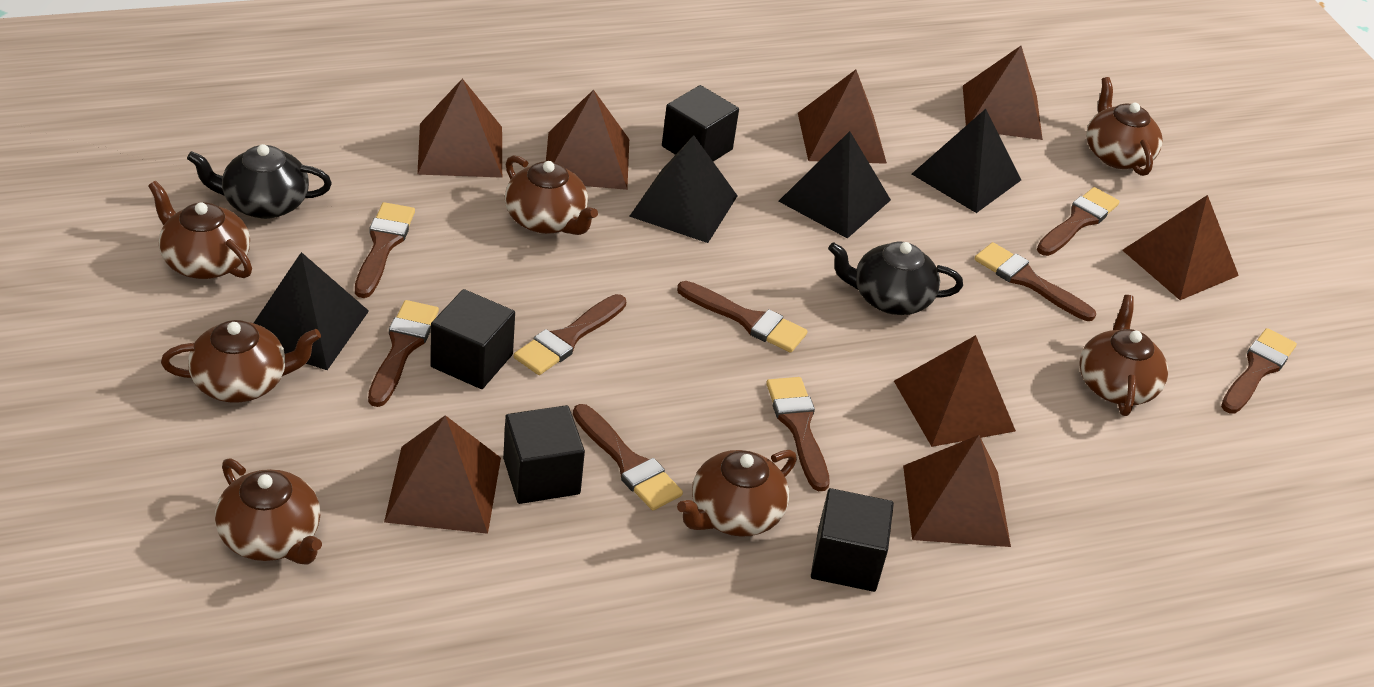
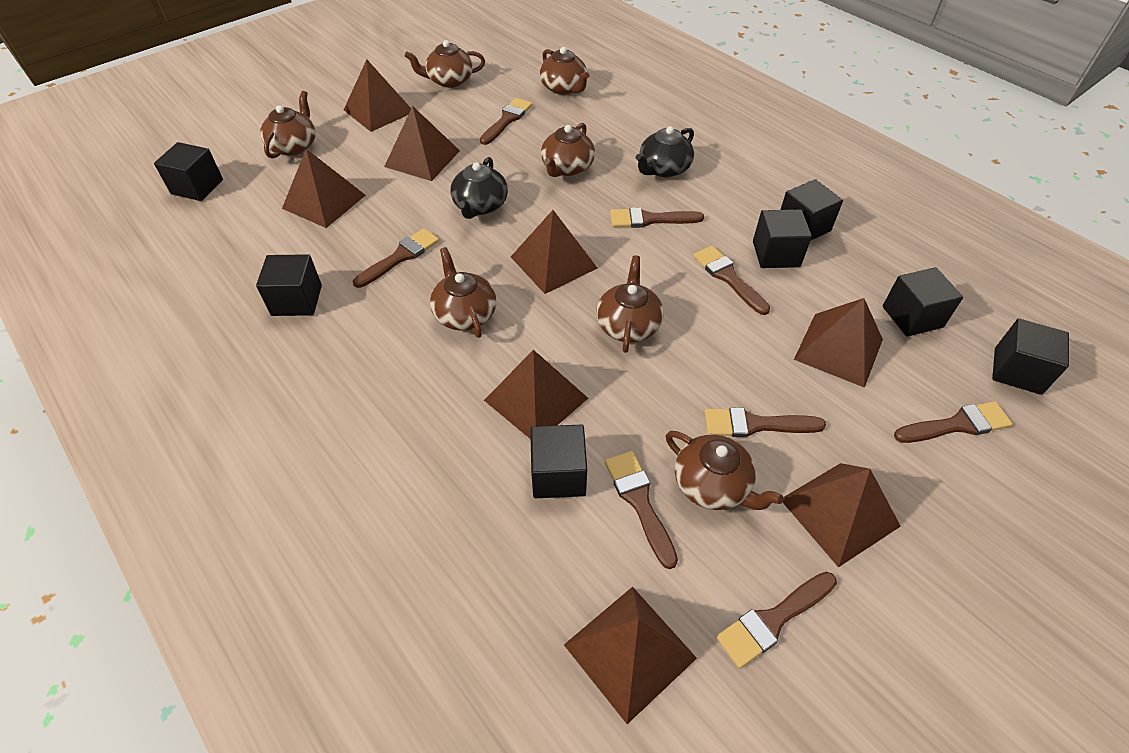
black cube: [430,289,515,389] [503,405,585,504] [662,85,739,162] [811,488,894,592] = 4 -> [154,142,223,201] [256,254,322,316] [530,425,587,498] [753,209,812,268] [780,179,843,240] [883,267,963,337] [992,318,1069,395] = 7
black pyramid: [254,252,369,370] [629,135,738,243] [778,131,891,238] [912,109,1021,213] = 4 -> none = 0
brown brush: [355,202,415,298] [368,300,439,407] [514,294,626,375] [573,404,683,510] [677,281,808,353] [766,377,830,491] [975,242,1096,321] [1037,187,1120,256] [1221,328,1297,414] = 9 -> [353,228,439,288] [480,98,532,145] [605,451,678,569] [610,207,704,228] [693,246,770,315] [705,407,826,437] [716,572,837,668] [894,401,1012,443] = 8

